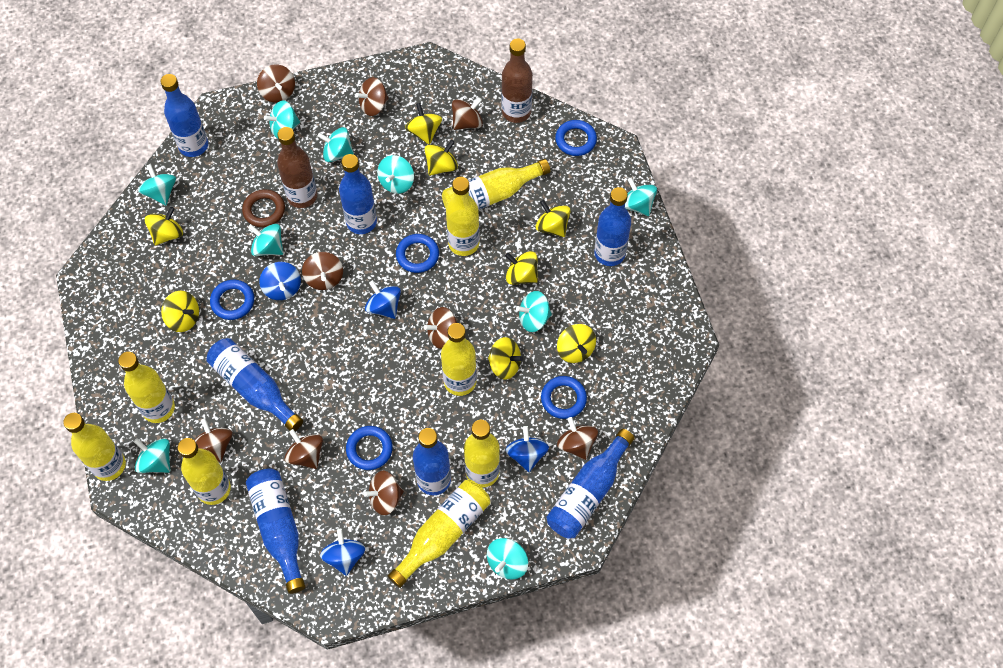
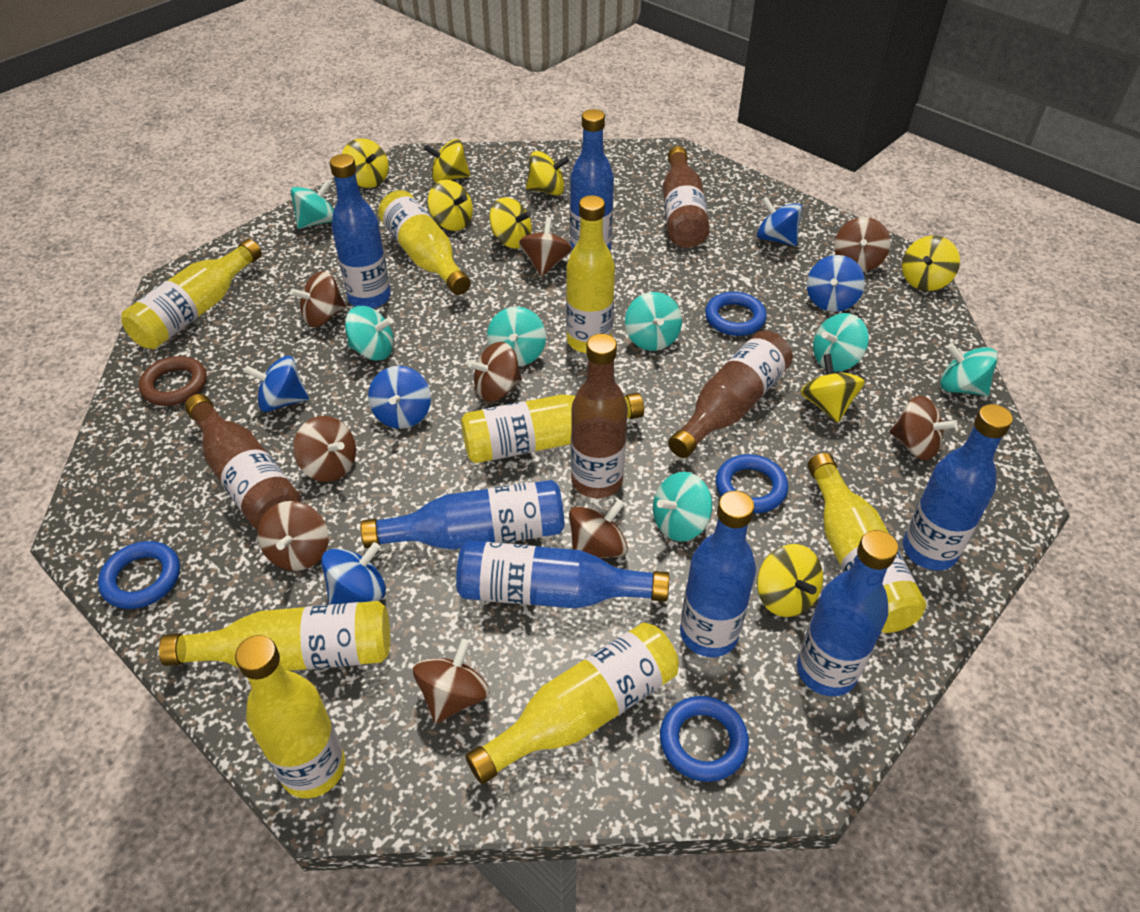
blue ring: [210,280,254,320] [346,426,393,470] [396,234,439,273] [541,376,587,419] [555,120,597,156] = 5 -> [98,541,180,609] [660,696,749,782] [705,292,767,336] [716,454,788,513] = 4
blue spinning top: [259,262,301,300] [320,529,365,576] [365,280,401,319] [505,426,549,472] = 4 -> [244,356,309,412] [321,542,386,605] [368,366,431,429] [757,197,803,246] [807,255,865,312] = 5
brown bottle: [277,127,317,208] [501,38,533,123] = 2 -> [185,394,301,530] [571,334,628,498] [663,146,710,248] [668,331,793,458] = 4
turquoise spinning top: [134,438,170,473] [138,164,176,206] [248,224,283,256] [264,100,300,138] [317,127,354,162] [377,155,414,194] [487,538,528,579] [516,291,552,332] [625,177,657,216] = 9 -> [291,180,334,229] [345,306,394,361] [487,307,546,366] [625,292,682,351] [653,472,712,542] [813,313,869,372] [940,343,998,396] = 7

